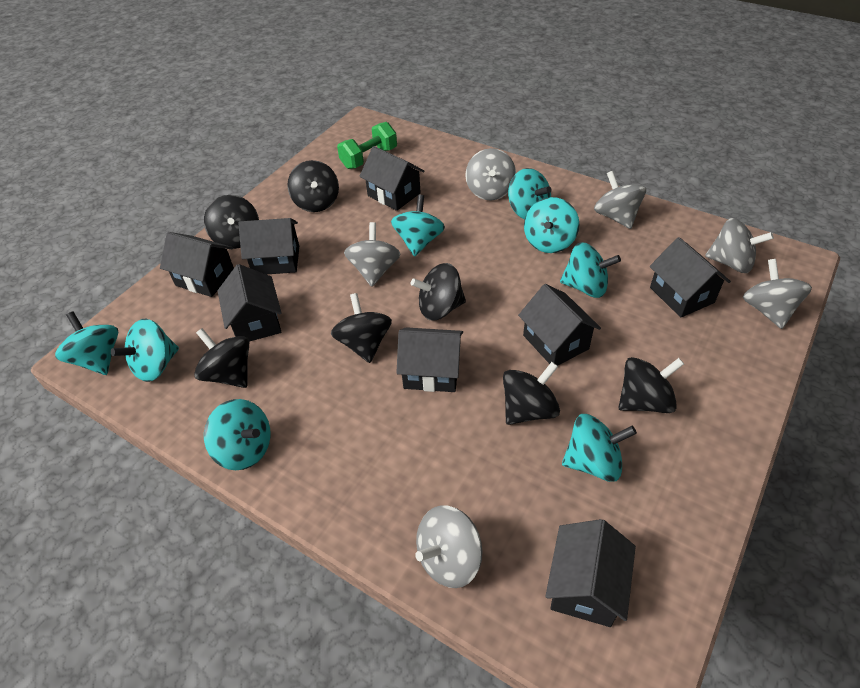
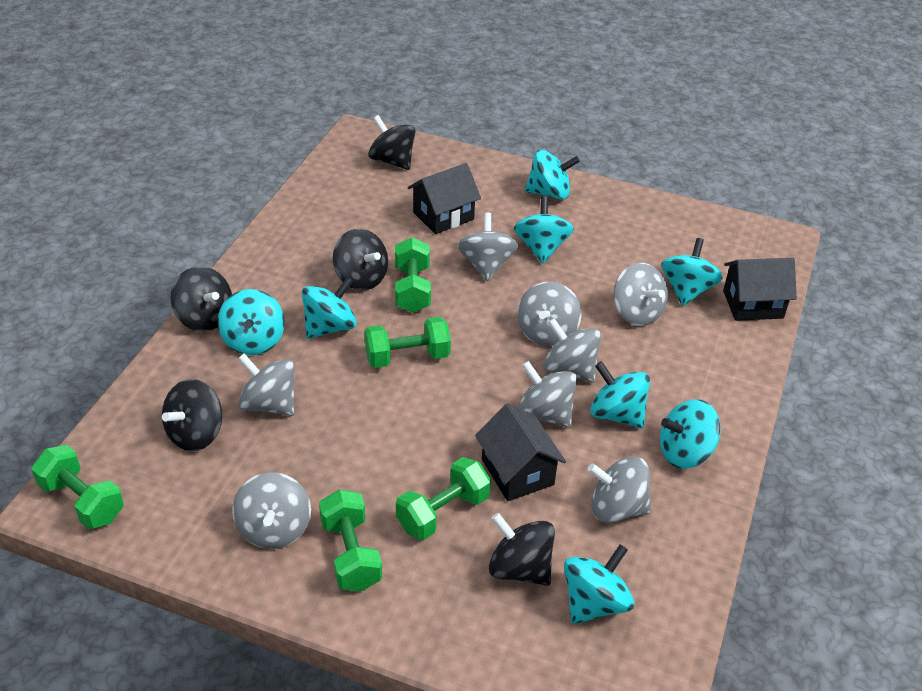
black house: [160,232,234,297] [218,264,282,342] [238,218,299,275] [359,146,425,211] [396,327,463,392] [518,284,601,366] [545,519,636,627] [650,237,731,317] = 8 -> [408,163,481,234] [475,403,566,501] [723,258,797,321] = 3
black spinning top: [194,328,249,388] [204,195,259,249] [287,160,339,212] [331,293,392,363] [411,263,466,321] [503,362,560,425] [619,357,684,413] = 7 -> [162,379,222,451] [170,266,232,331] [333,229,388,291] [368,115,416,170] [489,513,555,586] = 5
green dumbbell: [337,122,397,169] = 1 -> [31,445,124,529] [319,490,382,591] [365,317,451,368] [395,237,431,313] [396,457,491,540] = 5
grey spinning top: [344,222,400,287] [415,505,483,588] [465,148,516,200] [594,171,646,229] [705,218,774,273] [743,259,812,329] = 6 -> [232,472,311,549] [238,354,295,416] [457,212,518,281] [517,282,581,347] [518,361,577,428] [544,318,601,383] [588,456,652,523] [614,263,668,326] = 8

